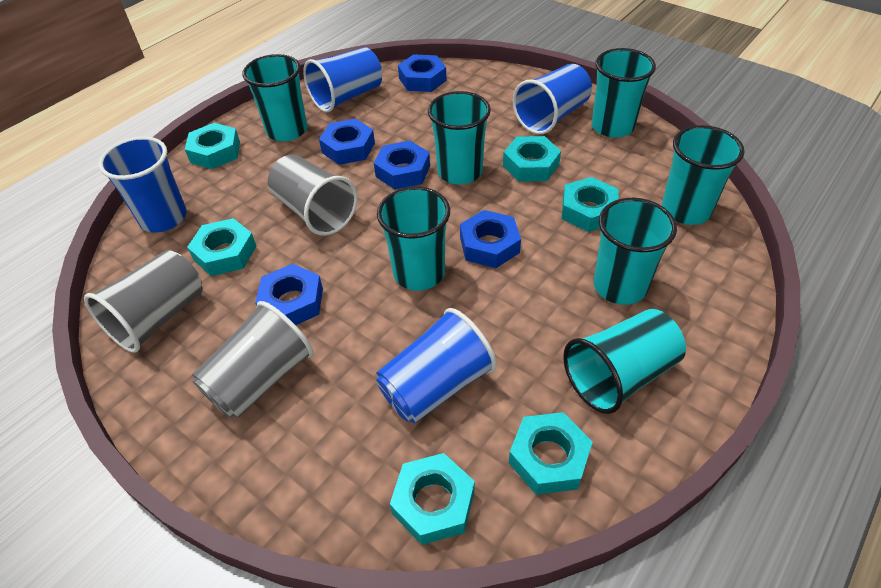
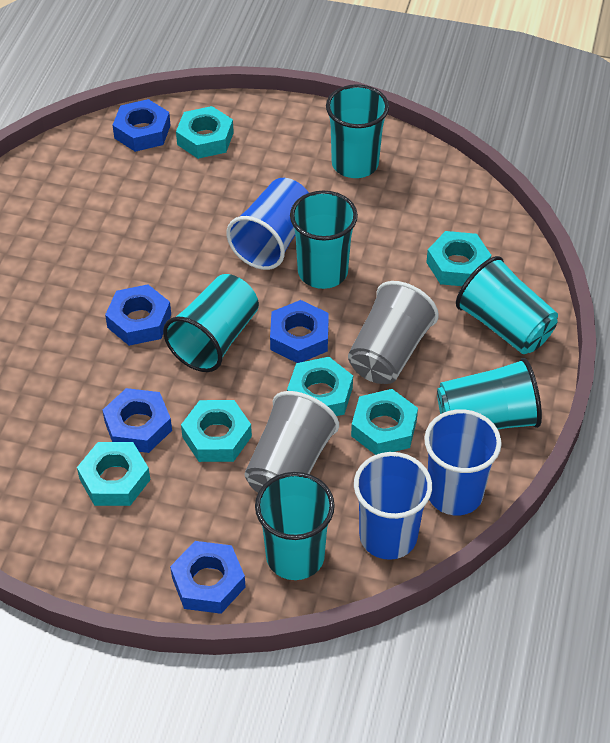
blue cup: [99,136,187,233] [303,47,382,112] [376,308,497,423] [513,64,592,134] = 4 -> [226,178,309,270] [354,452,432,560] [424,409,502,516] = 3
grey cup: [84,250,203,353] [192,301,314,418] [267,155,358,236] = 3 -> [245,391,339,493] [348,281,439,384] = 2
turquoise cup: [242,54,308,141] [377,187,450,291] [428,91,491,185] [563,309,686,414] [592,48,656,138] [593,198,677,305] [662,125,745,225] = 7 -> [163,274,259,372] [255,472,335,580] [290,191,358,289] [326,84,389,178] [437,358,542,430] [456,256,558,354] = 6

